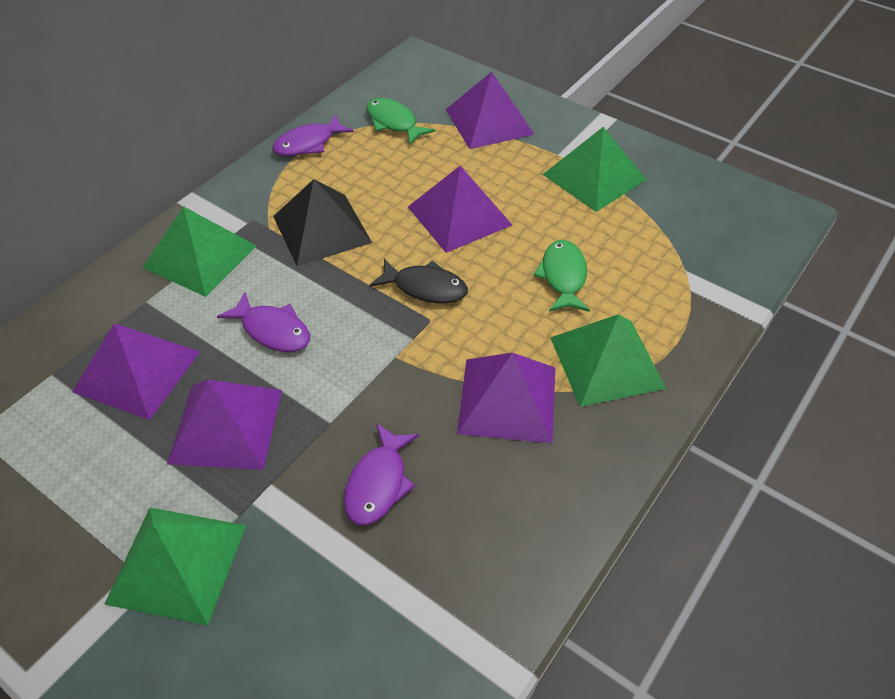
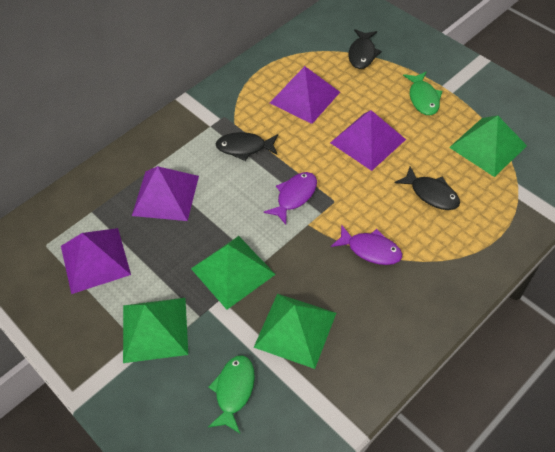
black fish: [370,258,468,303] = 1 -> [216,132,278,161] [348,29,382,69] [395,166,460,210] = 3
black pyramid: [273,179,372,266] = 1 -> none = 0
purple fish: [217,292,310,352] [272,114,354,156] [344,423,419,525] = 3 -> [264,172,317,225] [331,224,402,265] = 2
purple pyramid: [72,323,200,420] [167,380,282,470] [408,166,512,253] [446,72,534,149] [457,353,555,443] = 5 -> [61,228,131,294] [132,166,199,221] [270,66,340,124] [330,110,406,171] = 4

